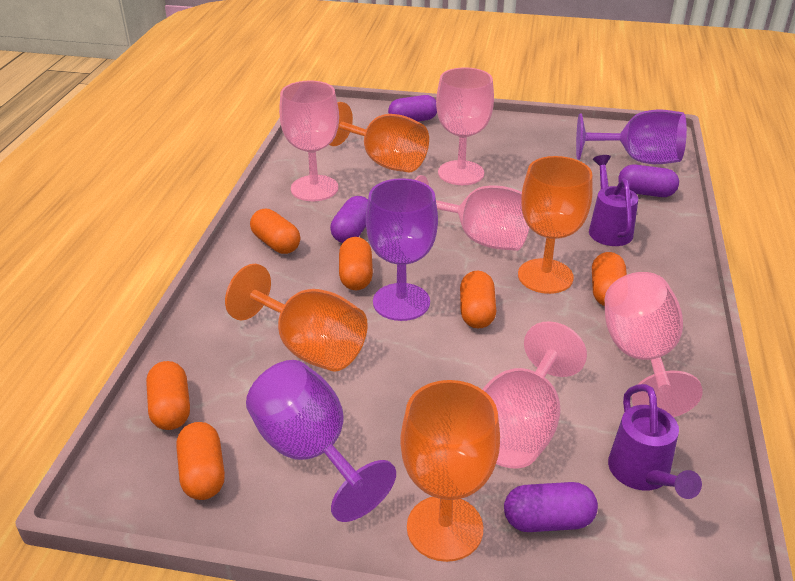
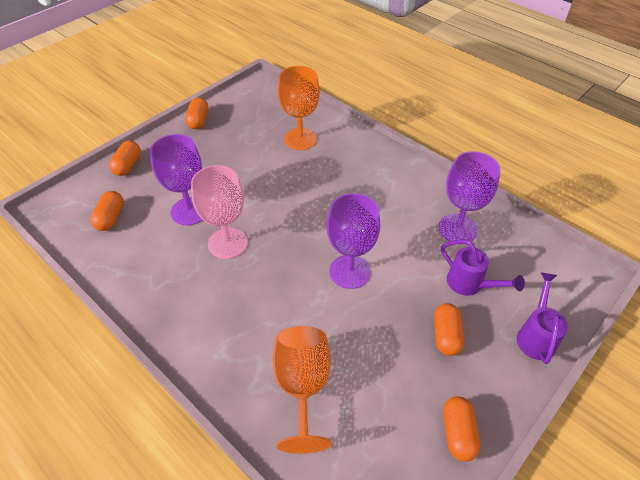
orange capsule: [146,361,190,430] [176,422,225,500] [250,209,300,254] [339,237,373,290] [460,271,496,328] [592,252,627,306] = 6 -> [90,191,124,231] [109,141,141,176] [185,97,209,129] [434,303,464,356] [443,396,480,462] = 5
orange goblet: [225,264,368,372] [329,102,429,172] [400,380,500,562] [518,156,593,294] = 4 -> [273,326,331,454] [278,66,320,150] = 2
pink goblet: [279,81,339,201] [415,175,530,251] [436,67,494,185] [482,321,587,469] [604,272,703,417] = 5 -> [191,165,247,259] = 1
purple capsule: [330,196,368,243] [388,95,437,122] [504,482,598,532] [618,165,679,197] = 4 -> none = 0

